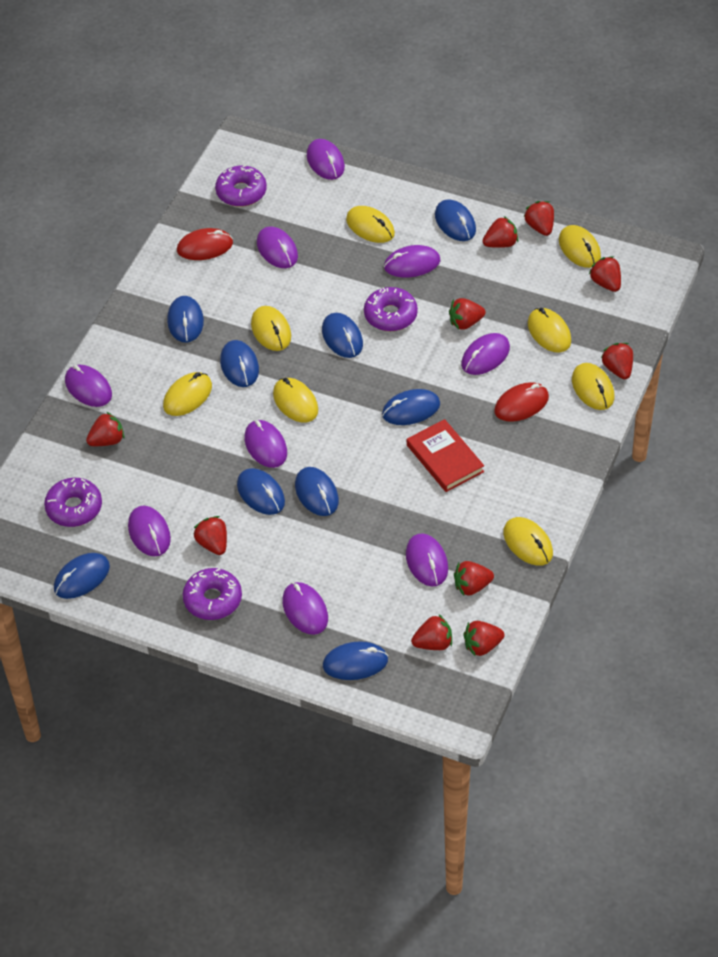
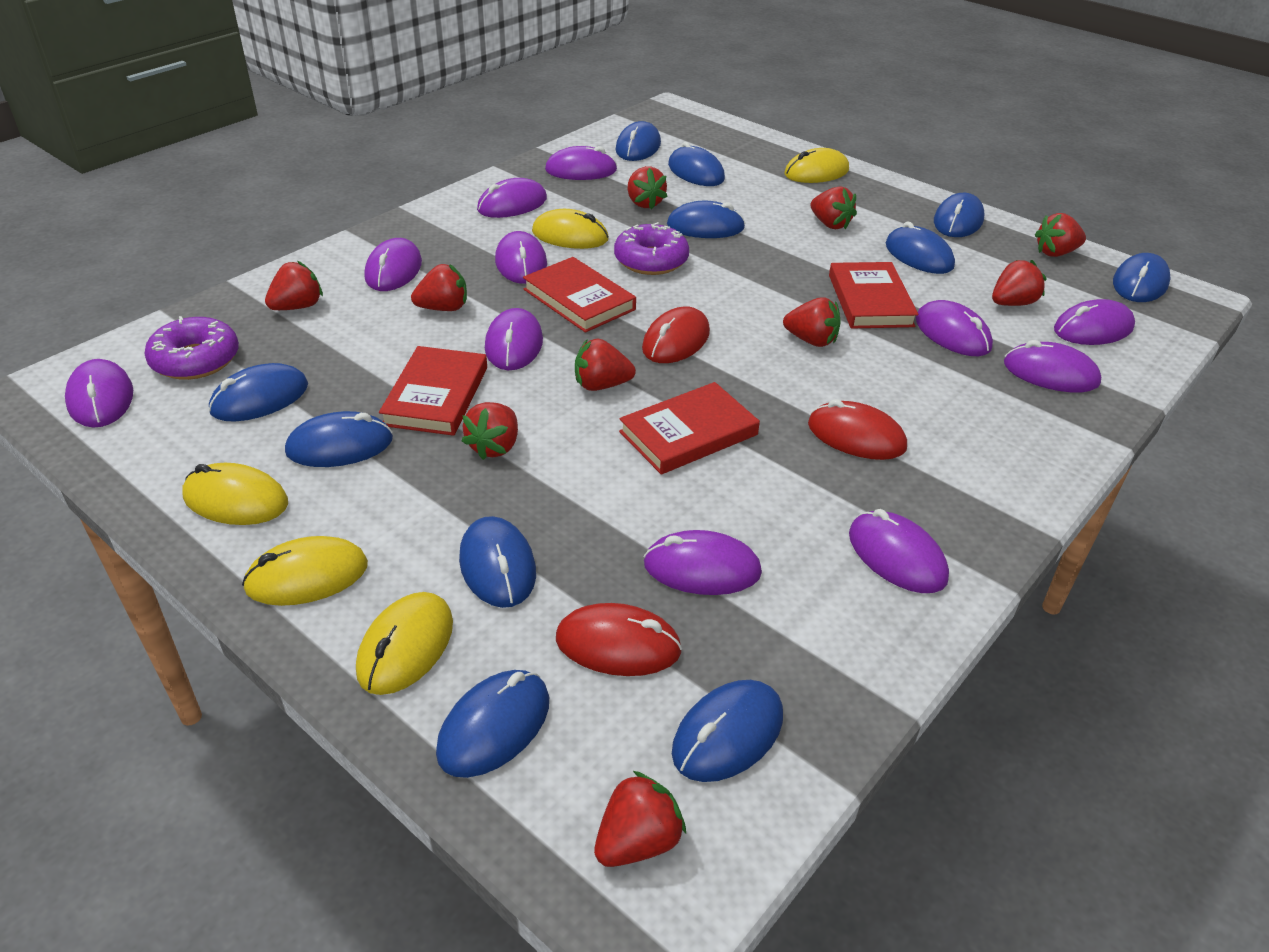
blue mouse: [54,553,110,599] [167,296,204,343] [220,340,259,387] [237,468,285,515] [295,467,339,516] [322,313,363,358] [323,641,388,680] [382,389,440,425] [435,199,476,241] = 9 -> [209,363,308,421] [285,411,393,467] [436,670,549,778] [459,516,536,608] [615,121,661,161] [667,201,745,238] [668,142,725,186] [672,680,783,782] [886,222,955,274] [934,193,984,237] [1113,253,1171,302] = 11
purple donut: [44,478,102,527] [183,568,242,620] [215,165,267,207] [364,287,418,331] = 4 -> [144,316,239,380] [614,222,689,275] = 2
purple mouse: [65,365,112,407] [128,506,171,556] [244,420,287,468] [257,227,298,268] [282,582,328,635] [307,139,345,180] [384,245,440,278] [406,533,448,586] [461,333,510,375] = 9 -> [65,359,133,427] [365,238,422,291] [477,178,547,218] [485,308,543,370] [495,231,547,284] [545,146,617,180] [643,530,762,595] [849,509,949,593] [916,300,993,356] [1004,340,1101,392] [1054,299,1135,345] = 11
red book: [407,419,484,492] = 1 -> [379,346,487,436] [523,257,636,333] [619,382,760,475] [829,262,918,329] = 4
red mouse: [177,228,233,260] [494,382,549,422] = 2 -> [556,603,682,676] [642,306,710,363] [808,399,907,460] = 3
yellow mouse: [163,372,212,416] [251,306,291,351] [273,378,318,423] [346,206,395,243] [503,517,553,566] [528,308,571,353] [559,225,601,268] [572,363,614,410] = 8 -> [182,463,288,525] [242,536,368,606] [356,592,453,695] [532,209,609,249] [784,148,849,183] = 5

